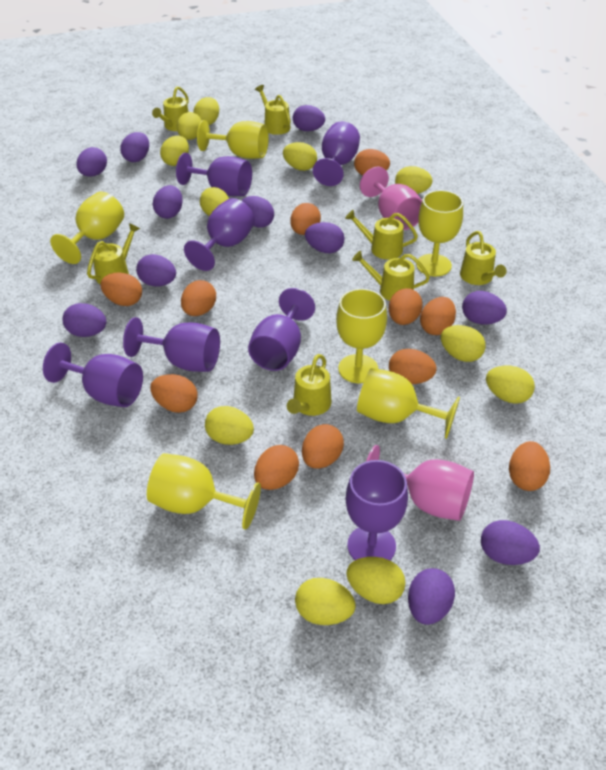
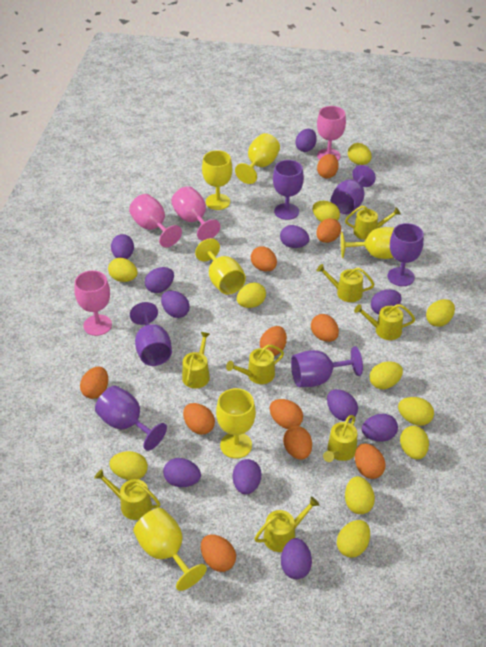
pink goblet: [360,167,422,230] [366,445,474,521] = 2 -> [75,270,112,336] [129,194,182,247] [171,186,220,241] [317,106,346,160] = 4
purple goblet: [43,343,143,407] [123,317,220,372] [176,153,252,196] [184,198,255,271] [248,288,315,371] [313,121,360,186] [346,460,408,560] = 7 -> [95,386,167,451] [130,302,172,366] [273,160,304,220] [291,346,363,387] [331,165,376,214] [387,223,424,286] = 6
yellow watering can: [87,223,140,285] [152,86,189,131] [255,85,291,135] [287,354,331,416] [345,210,418,260] [352,251,430,301] [460,231,507,285] = 7 -> [94,469,160,520] [182,332,210,388] [226,345,284,384] [254,497,319,552] [316,264,375,302] [323,415,357,462] [345,206,401,240] [354,304,415,340] = 8

